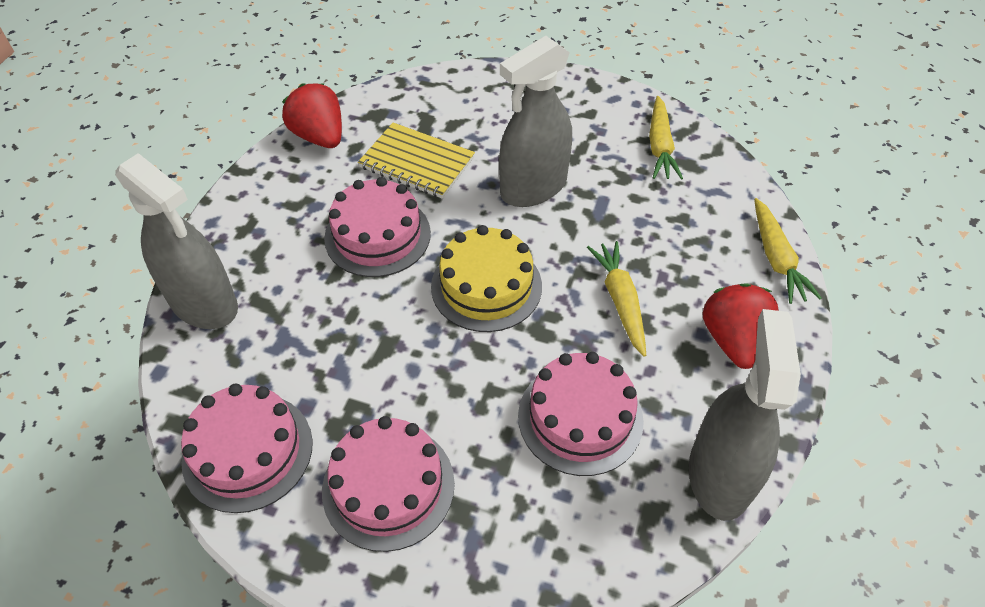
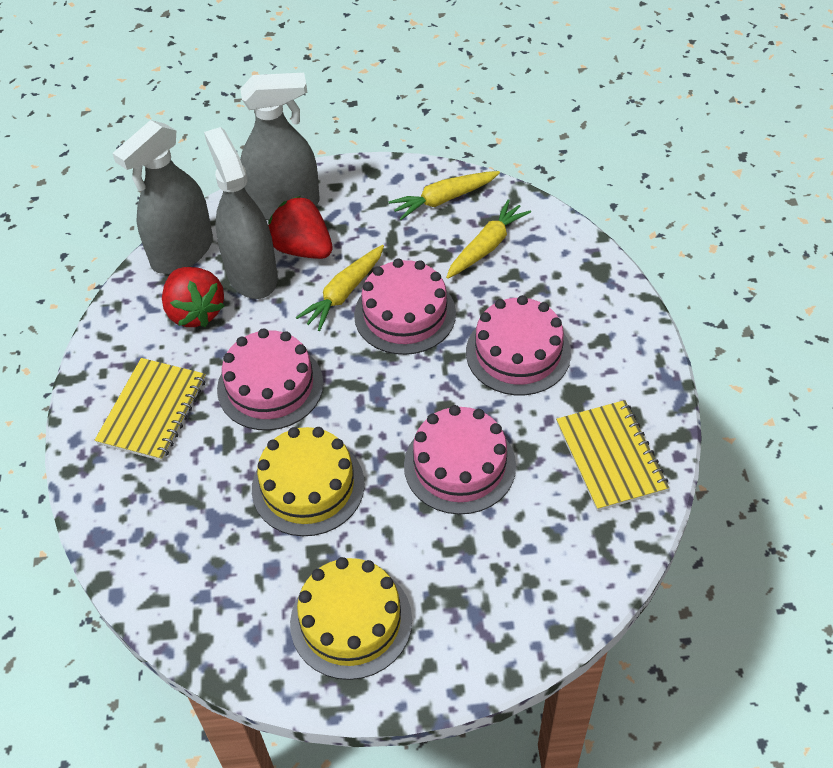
yellow cake: [431,225,542,332] = 1 -> [252,427,365,536] [290,557,412,680] = 2
yellow notebook: [358,123,475,199] = 1 -> [95,358,206,461] [556,400,669,511] = 2

